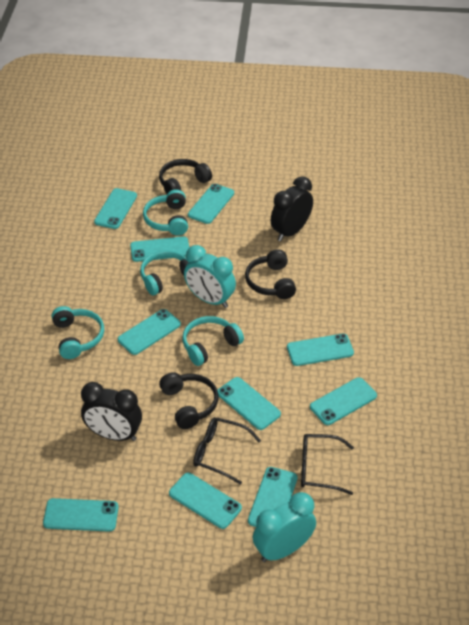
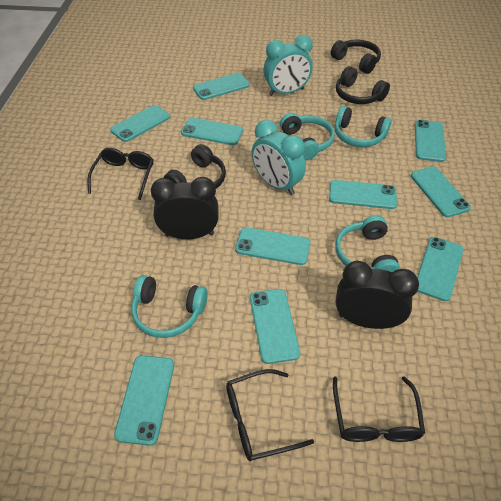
black glasses: [193,417,261,485] [301,434,354,495] = 2 -> [87,148,154,200] [226,369,314,461] [333,376,425,442] = 3

